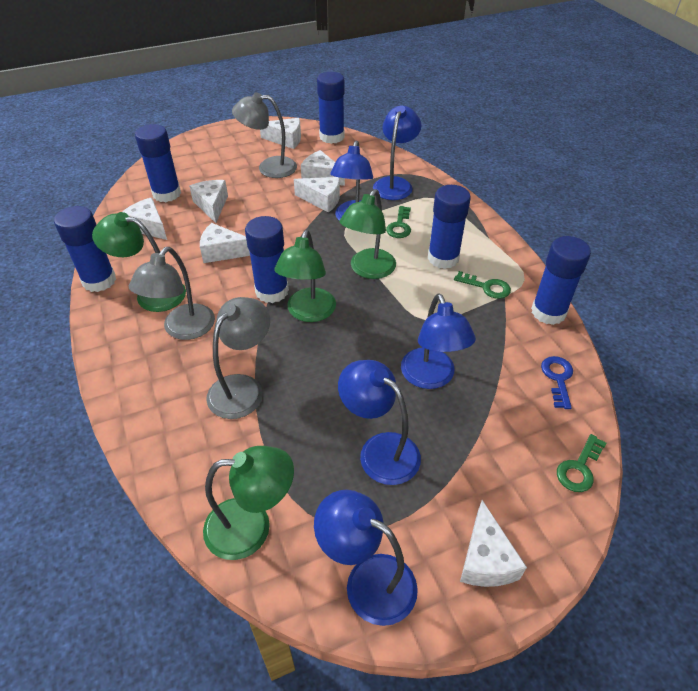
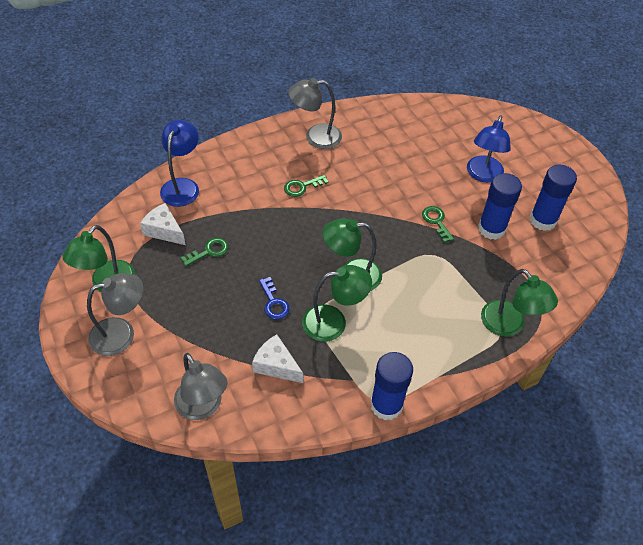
blue glue stick: [54,206,116,292] [135,124,181,202] [245,216,289,303] [317,72,344,144] [428,185,471,269] [531,236,591,325] = 6 -> [370,352,413,420] [478,173,522,240] [530,165,577,231] = 3
blue lamp: [314,490,418,626] [330,141,373,221] [338,360,421,485] [373,105,421,200] [401,293,476,389] = 5 -> [160,120,199,207] [467,115,511,183] = 2
white cheese: [122,197,167,240] [189,180,228,223] [200,223,250,263] [260,118,301,149] [294,177,340,213] [301,150,345,186] [460,500,527,587] = 7 -> [140,203,186,245] [252,334,303,383] = 2

